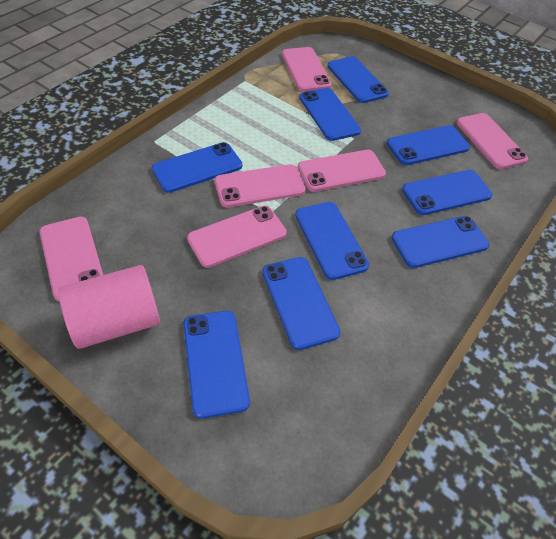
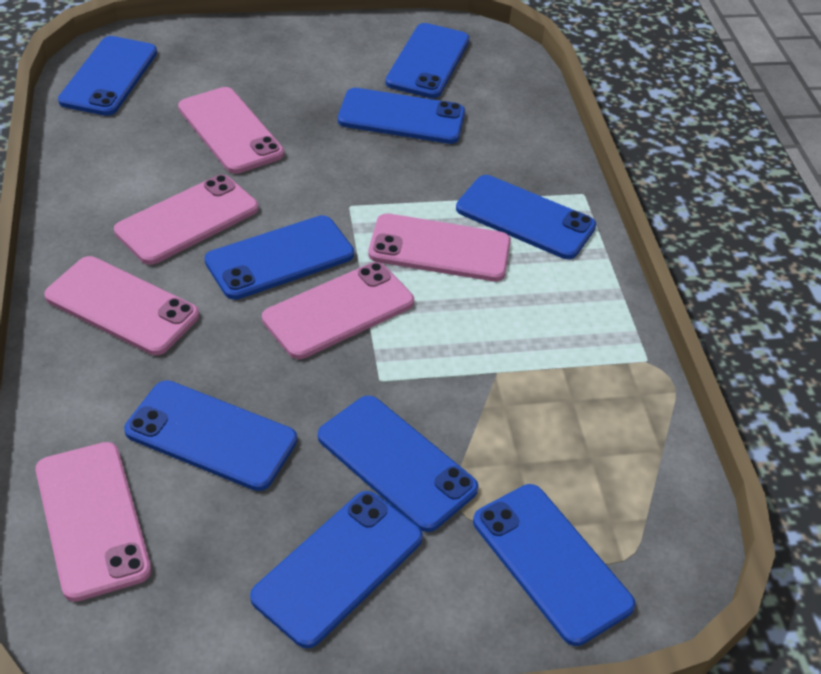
pink cylinder: [59,265,160,349] = 1 -> none = 0

